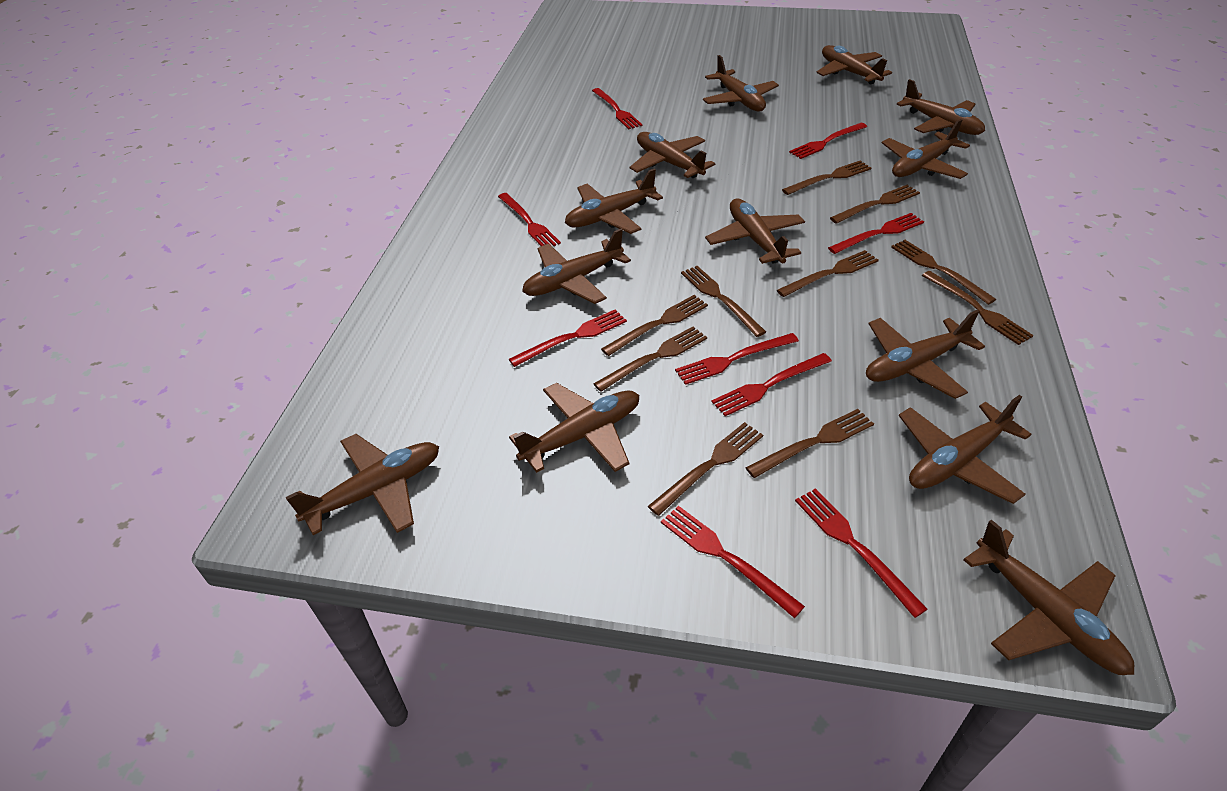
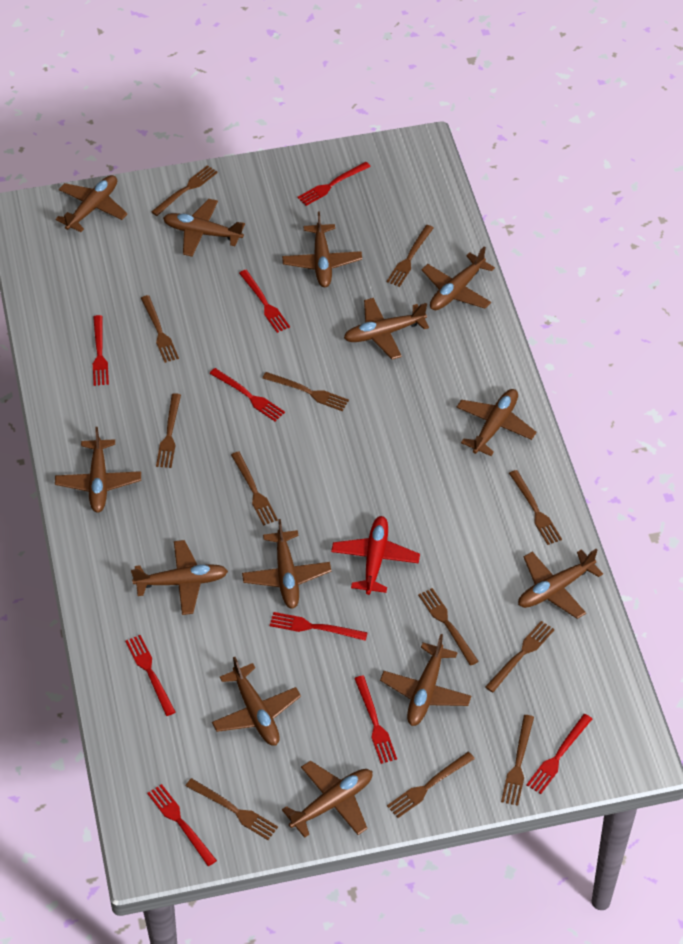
brown fork: [594,326,707,392] [601,295,708,356] [648,422,763,516] [681,266,766,337] [745,409,874,478] [777,250,879,297] [782,161,871,195] [830,185,920,224] [891,240,996,305] [922,271,1034,345] = 10 -> [141,295,179,363] [151,165,218,216] [156,393,181,468] [186,778,278,840] [231,452,278,526] [263,372,349,411] [386,225,433,287] [387,752,475,818] [418,588,479,666] [485,621,554,693] [501,715,534,806] [509,470,562,545] = 12
red plane: none = 0 -> [331,516,420,595] = 1

